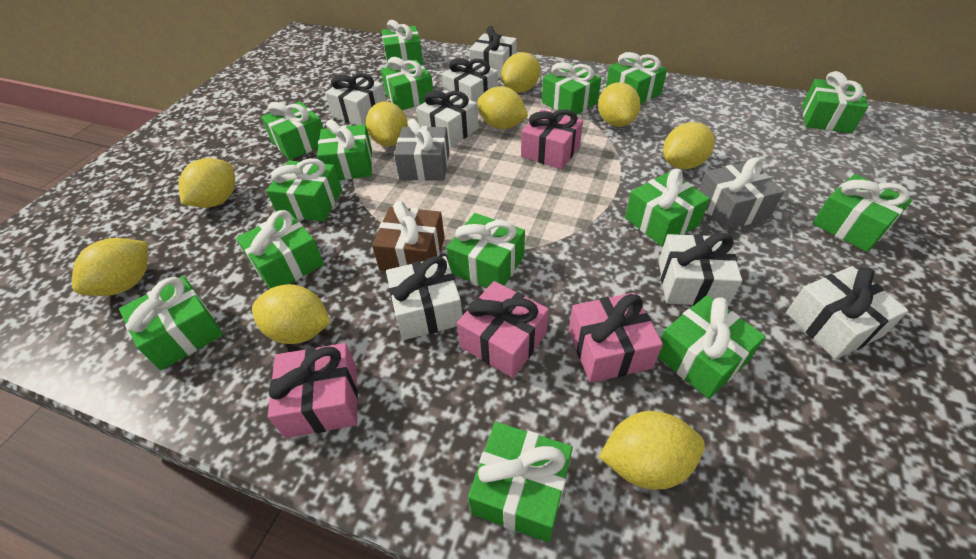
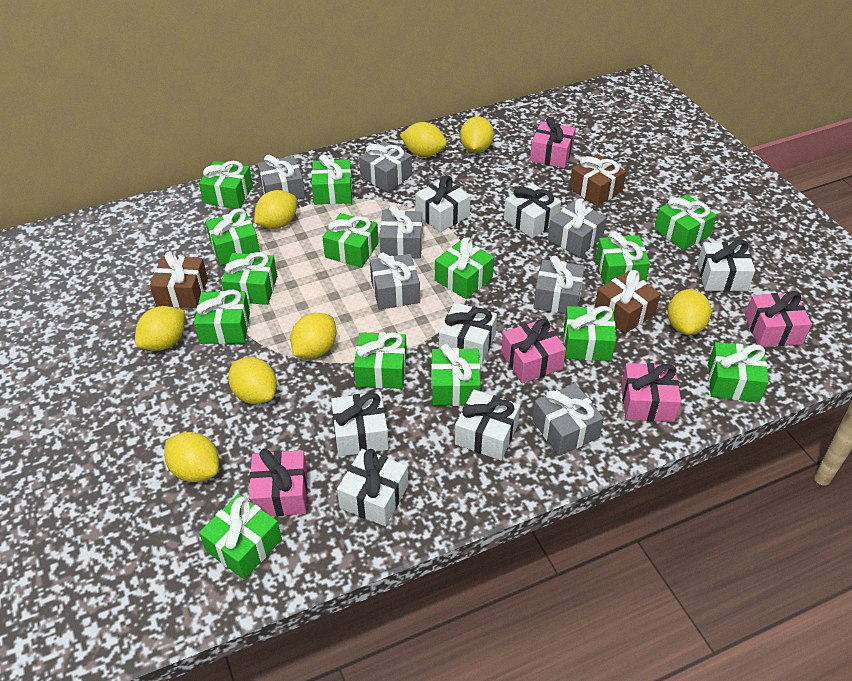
brown gift: [372,201,445,272] = 1 -> [150,251,208,308] [569,154,626,206] [595,270,661,334] = 3
green gift: [119,276,223,370] [236,210,324,289] [261,101,323,160] [266,158,342,222] [317,119,372,180] [381,57,433,110] [382,20,423,67] [447,213,525,288] [468,422,573,542] [542,62,601,116] [606,52,667,104] [625,169,710,247] [658,295,766,399] [802,71,868,133] [813,174,912,252] = 15 -> [194,289,250,344] [199,161,253,209] [199,494,282,579] [205,208,260,265] [221,252,277,305] [312,155,352,205] [322,213,379,268] [354,332,407,389] [431,344,481,406] [435,237,494,299] [564,306,616,361] [596,232,650,285] [654,194,717,250] [708,342,769,402] = 14
grey gift: [394,119,450,181] [699,157,784,230] = 2 -> [257,155,305,200] [359,141,412,192] [370,253,420,309] [380,205,422,258] [532,384,604,456] [533,256,585,314] [548,198,607,257] = 7
pink gift: [268,343,358,438] [457,281,549,378] [521,109,583,169] [569,293,663,383] = 4 -> [249,449,308,516] [501,319,566,383] [530,117,576,168] [621,363,681,422] [745,291,812,347] = 5
yellow lemon: [72,238,148,296] [178,158,235,208] [252,284,331,344] [366,102,408,146] [477,86,528,129] [501,52,540,93] [598,82,641,127] [599,411,705,490] [663,122,715,169] = 9 -> [135,306,185,351] [164,432,219,482] [228,357,277,404] [254,190,297,229] [290,313,337,358] [400,122,447,157] [460,116,494,153] [668,289,711,335] = 8

